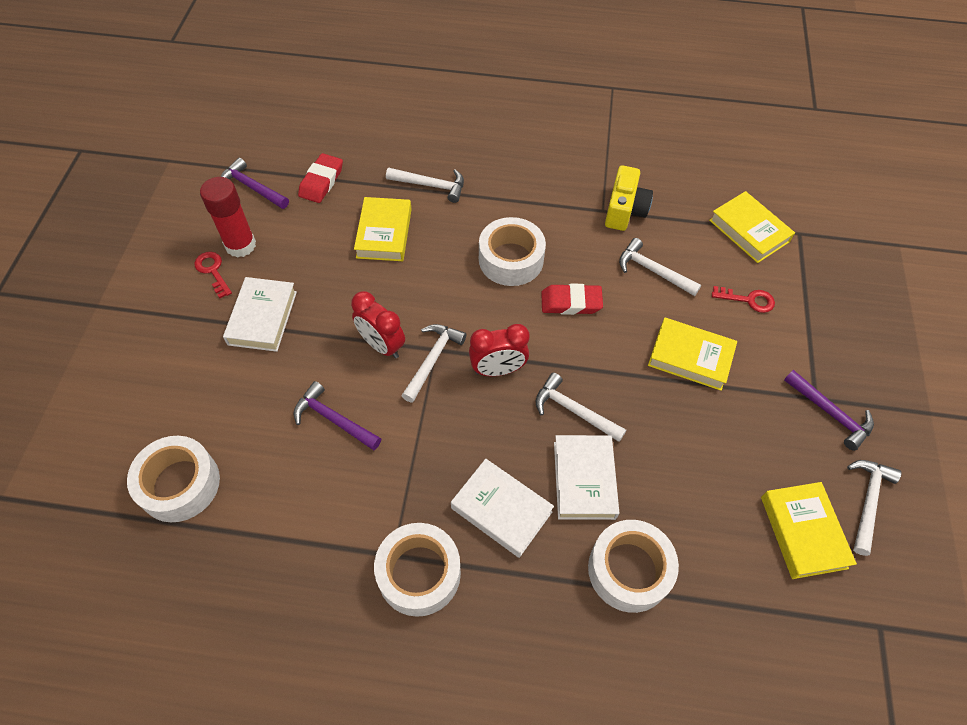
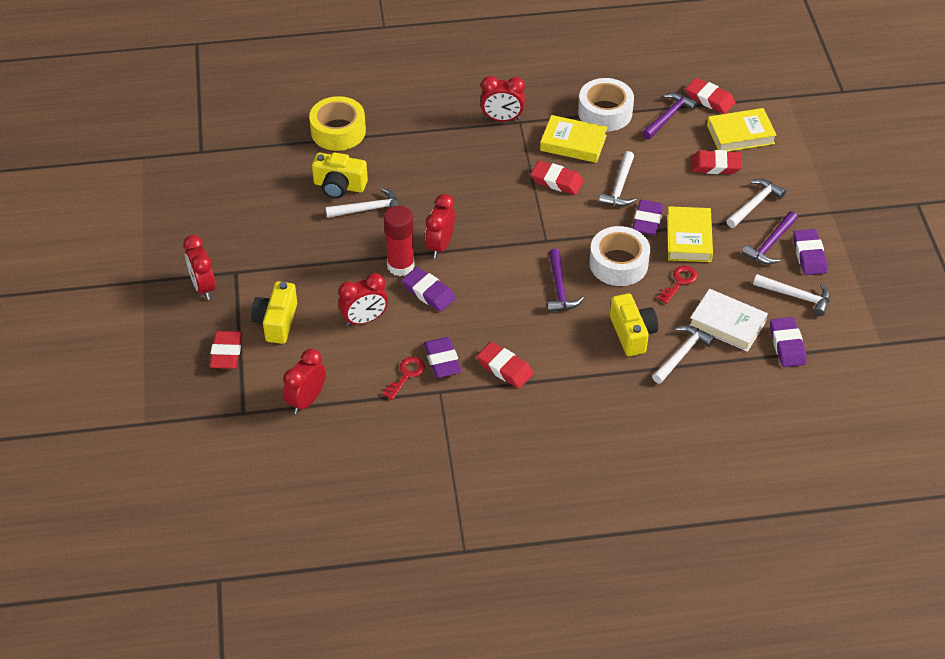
purple eraser: none = 0 -> [402,267,456,312] [424,337,462,378] [633,200,664,235] [770,317,807,367] [793,229,827,275] = 5
red clock: [351,291,405,359] [469,324,530,376] = 2 -> [183,235,216,300] [283,349,326,414] [338,273,388,326] [425,194,455,258] [481,76,525,121] = 5
red eraser: [298,153,343,203] [541,283,603,315] = 2 -> [209,331,242,369] [477,342,534,389] [531,161,584,195] [686,78,735,114] [691,150,742,174] = 5
white book: [223,277,297,352] [451,459,554,558] [554,435,619,520] = 3 -> [689,289,768,352] = 1
white tape: [127,436,220,522] [374,523,461,617] [479,217,546,286] [588,520,679,613] = 4 -> [578,78,634,132] [589,226,650,286] = 2
yellow book: [354,197,412,261] [648,318,737,391] [709,191,795,263] [761,482,857,579] = 4 -> [540,115,607,163] [667,206,713,262] [707,108,777,152] = 3
yellow camera: [605,165,653,231] = 1 -> [251,282,297,344] [312,152,368,199] [610,293,658,356] = 3
yellow tape: none = 0 -> [309,96,366,151] = 1

